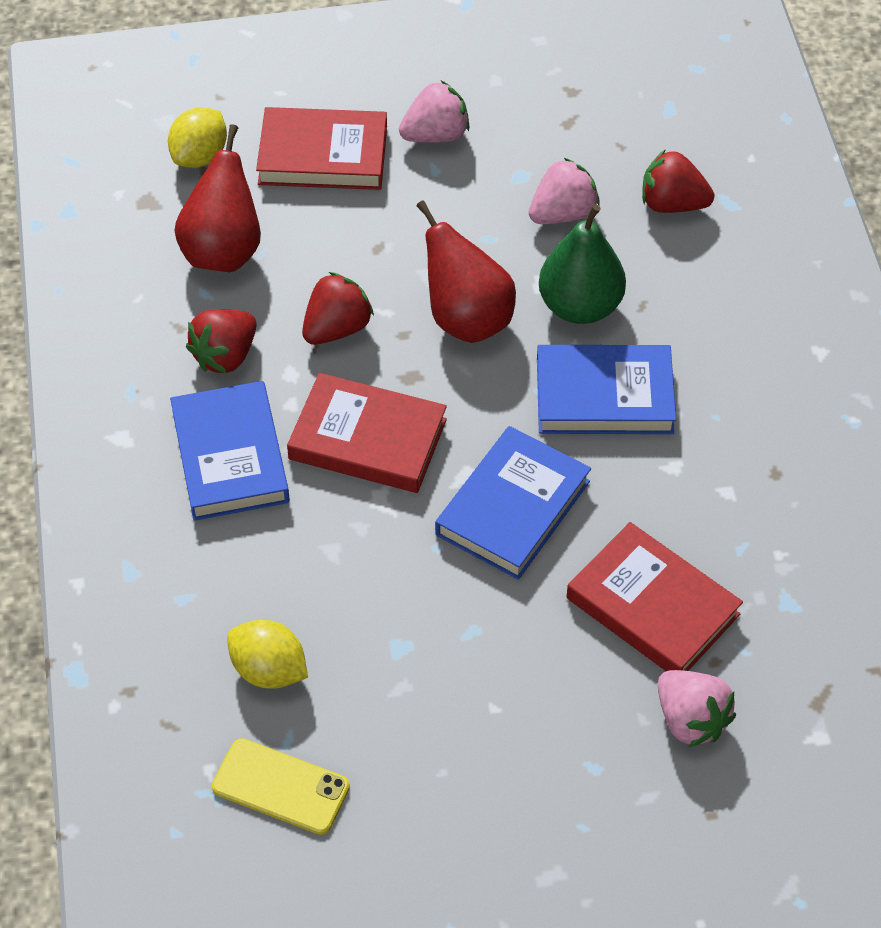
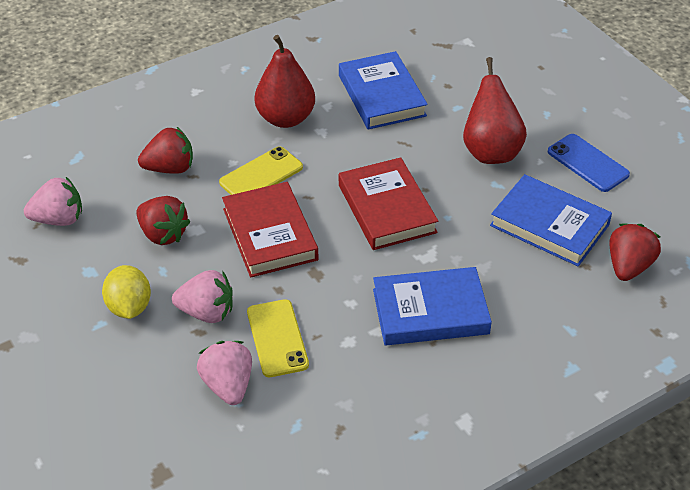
blue phone: none = 0 -> [548,134,630,192] = 1
green pear: [539,204,626,324] = 1 -> none = 0
red book: [256,107,387,190] [287,373,447,493] [567,522,743,671] = 3 -> [222,182,318,278] [339,157,438,250] = 2
yellow lemon: [168,107,227,168] [227,620,308,689] = 2 -> [102,265,151,319] = 1
yellow phone: [212,738,350,835] = 1 -> [219,146,303,195] [247,299,309,377] = 2

